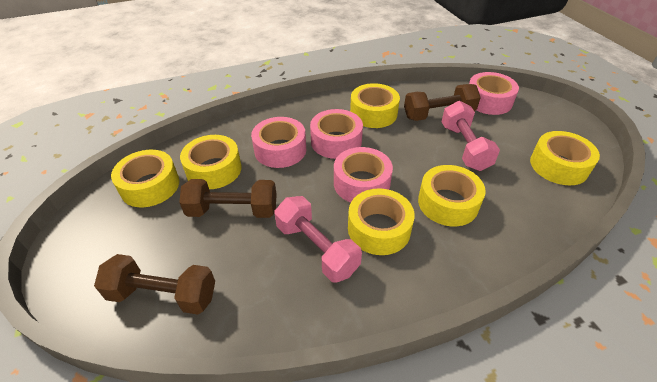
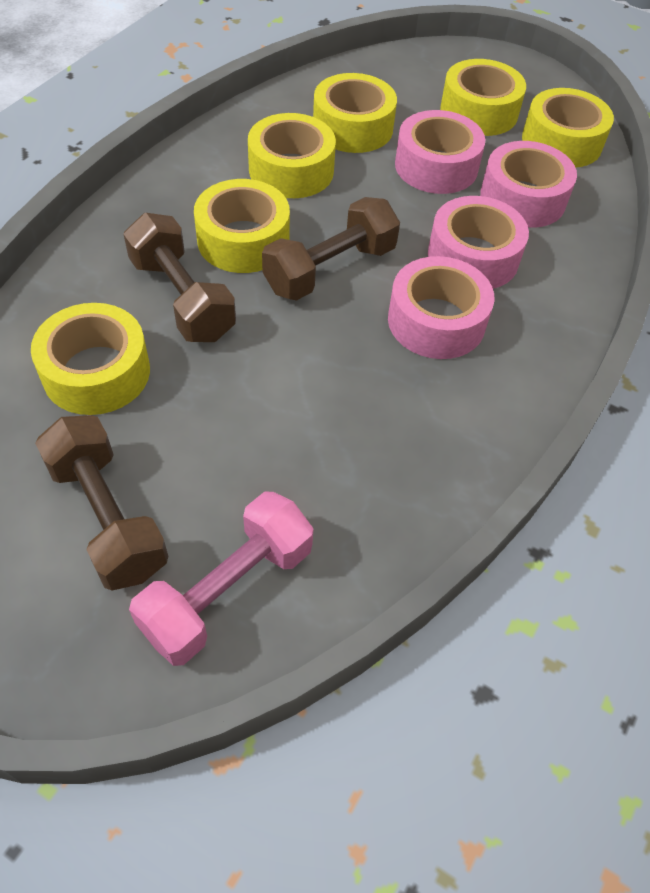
pink dumbbell: [274,196,362,283] [442,101,500,171] = 2 -> [129,492,314,666] = 1

